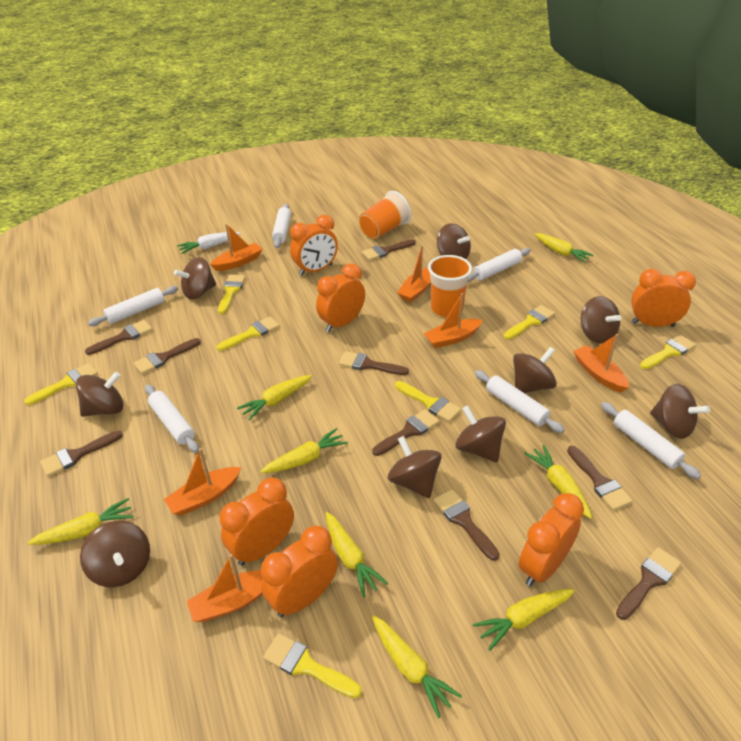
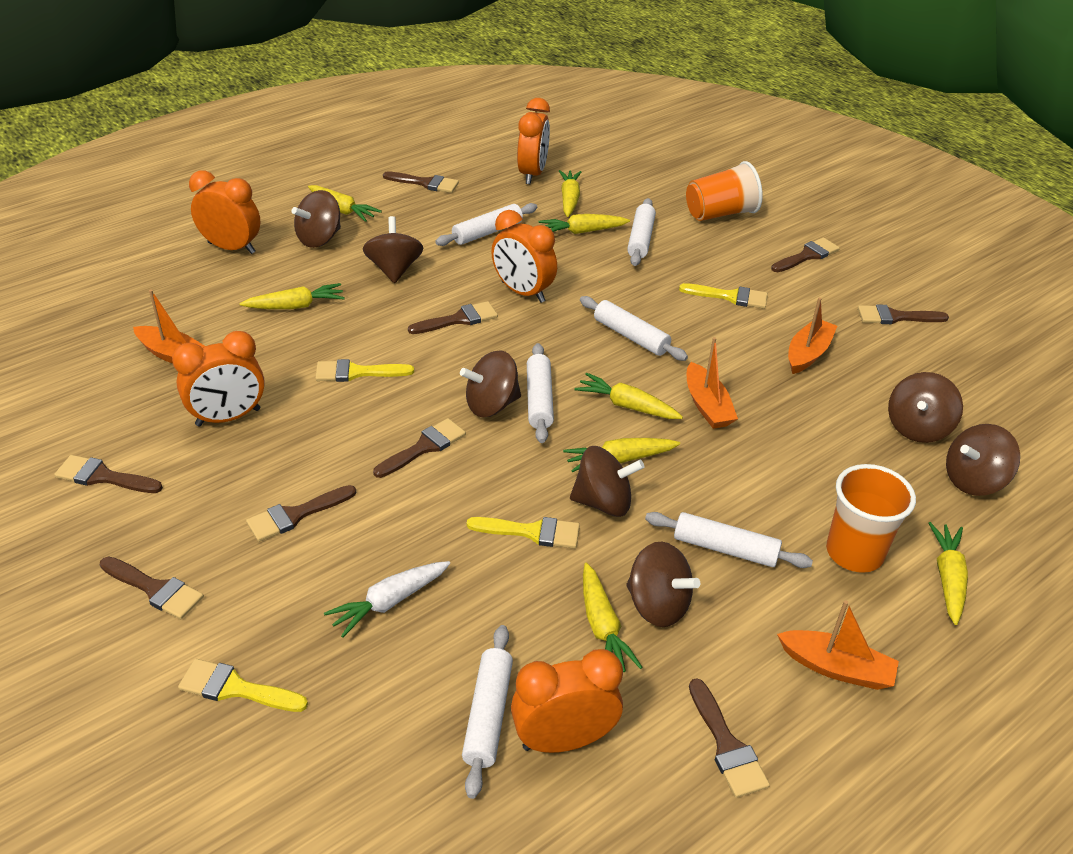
brown spinning top: [76,372,124,417] [80,520,150,587] [174,257,216,299] [388,436,442,498] [437,223,471,259] [456,405,506,462] [513,347,557,393] [581,296,621,344] [650,384,710,439] = 9 -> [292,190,341,248] [363,216,423,283] [460,350,521,417] [570,446,644,517] [626,542,700,627] [888,372,963,443] [946,424,1020,496] = 7
orange boat: [164,448,241,516] [186,554,263,622] [210,224,263,271] [397,245,431,302] [424,293,483,348] [573,334,629,393] = 6 -> [133,289,205,363] [687,337,738,429] [777,600,899,690] [788,298,837,374] = 4
orange clock: [219,478,294,566] [261,526,338,617] [290,215,338,276] [316,263,365,332] [519,493,584,587] [631,269,696,327] = 6 -> [172,331,265,427] [189,170,261,254] [491,210,557,303] [511,649,623,753] [517,98,550,184] = 5
yellow brush: [24,363,98,405] [217,317,280,351] [218,275,246,314] [263,633,362,698] [395,381,461,422] [504,305,555,339] [640,335,696,369] = 7 -> [178,659,308,712] [315,359,414,382] [467,517,580,549] [679,283,768,309] = 4

